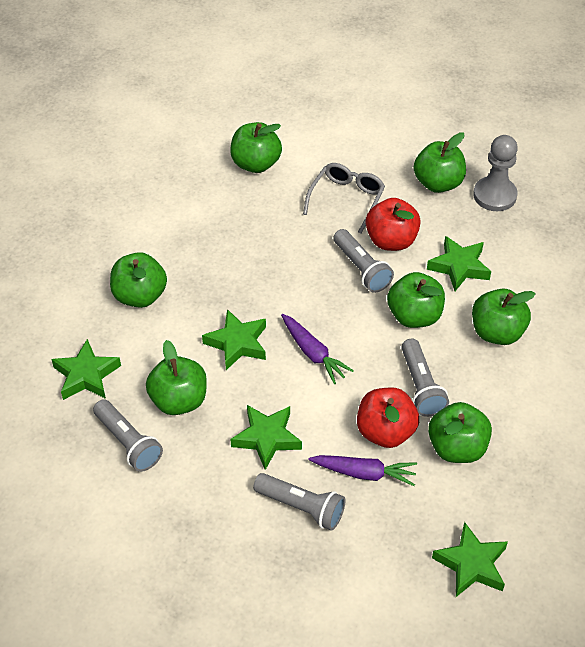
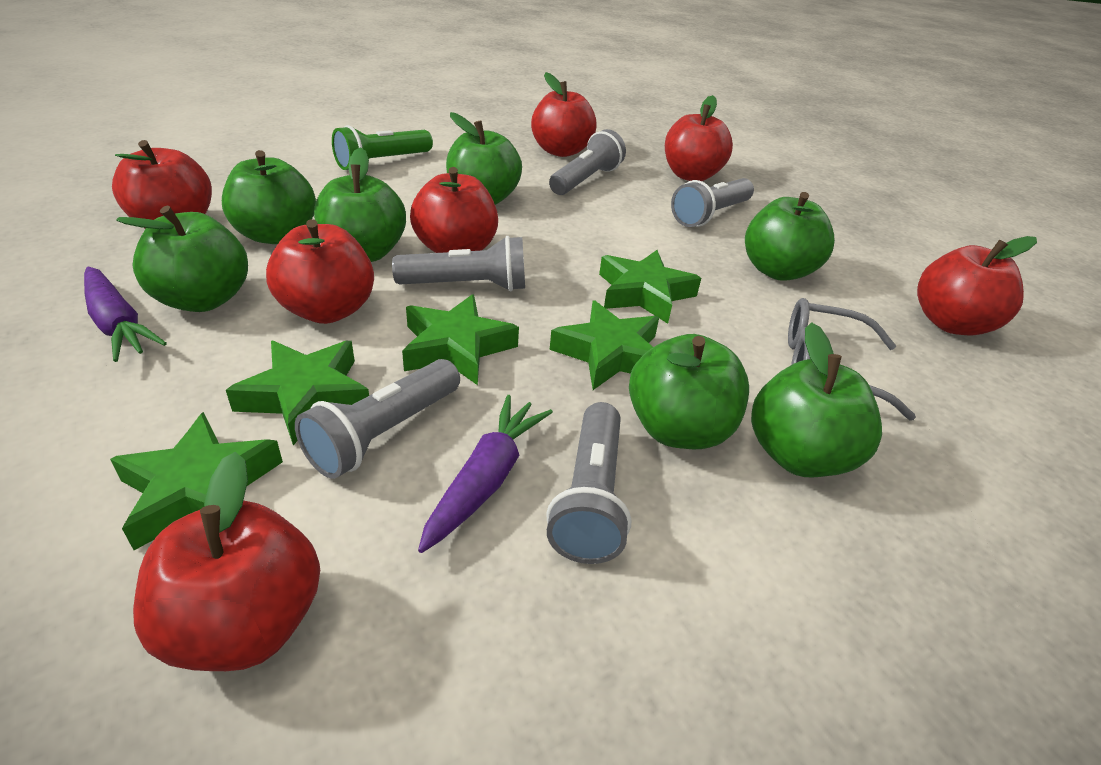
green flashlight: none = 0 -> [332,125,433,170] = 1
grey flashlight: [93,399,163,472] [253,473,346,531] [333,229,394,293] [401,339,449,417] = 4 -> [295,359,460,479] [392,236,525,291] [546,402,632,564] [549,129,626,195] [671,178,754,227] = 5
grey pawn: [473,135,518,211] = 1 -> none = 0
red apple: [357,387,419,448] [366,198,421,251] = 2 -> [112,140,212,229] [133,452,320,671] [266,219,374,324] [410,167,498,253] [531,72,596,157] [665,95,733,181] [917,236,1037,335] = 7

